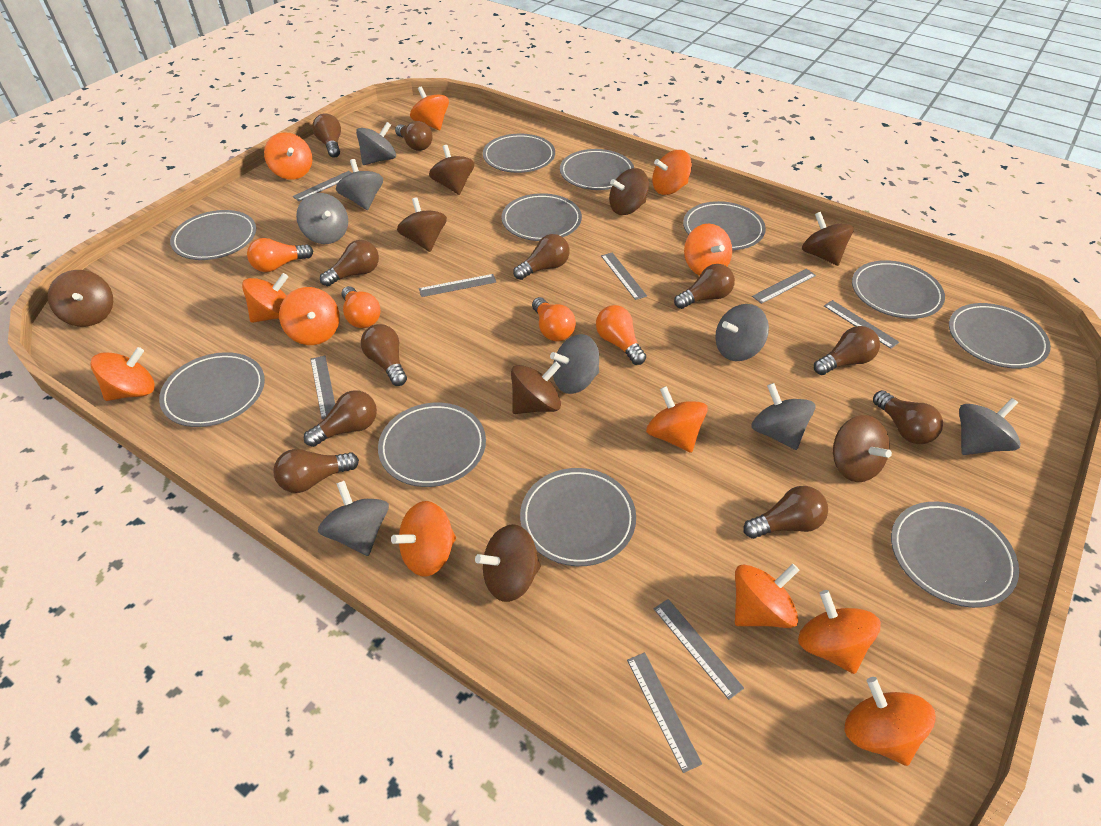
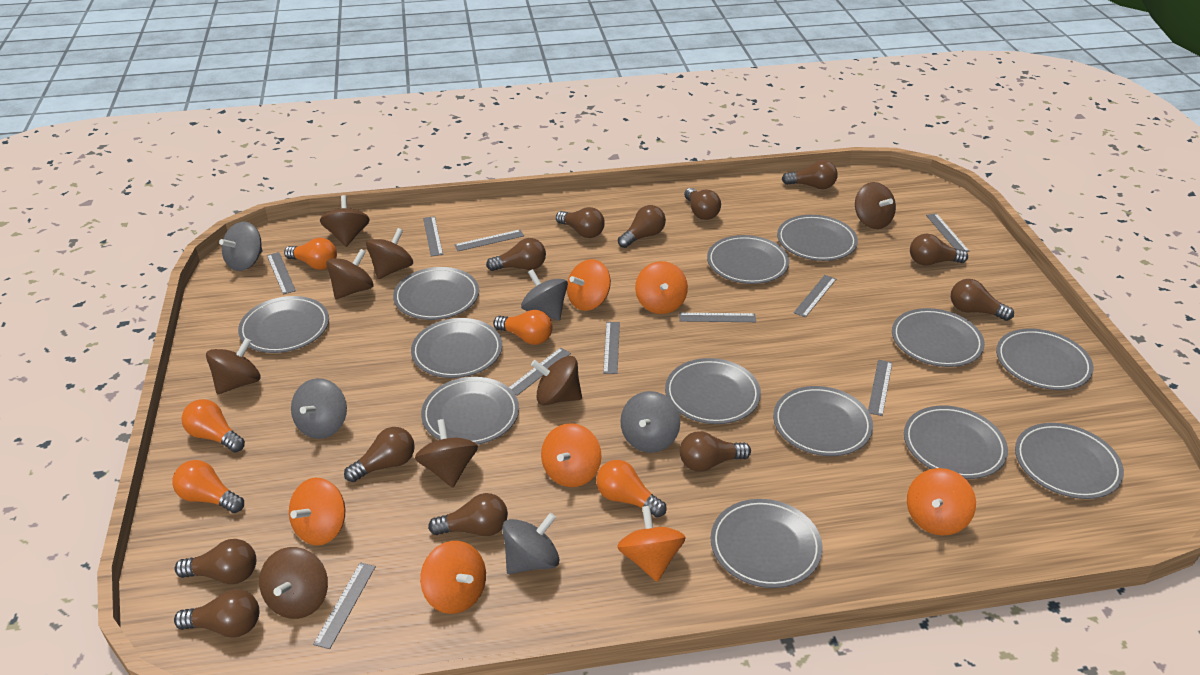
brown light bulb: [273,449,359,493] [304,390,377,447] [312,113,341,158] [320,240,379,286] [361,324,407,386] [395,121,433,151] [513,234,570,280] [674,264,735,309] [743,486,828,539] [814,326,880,375] [873,390,943,444] = 11 -> [174,589,259,638] [175,539,256,584] [344,427,415,482] [428,493,508,536] [486,238,546,271] [556,207,605,238] [618,205,666,248] [680,431,751,472] [684,188,721,220] [782,160,838,189] [910,234,968,266] [951,279,1014,321] = 12
grey plate: [159,352,265,427] [170,210,256,260] [378,403,486,487] [483,134,555,173] [501,193,582,241] [520,468,636,566] [560,149,634,190] [683,201,766,250] [852,260,945,319] [891,502,1019,608] [949,303,1051,369] = 11 -> [238,296,329,353] [393,267,479,320] [411,318,502,378] [421,377,519,445] [665,358,761,424] [707,235,789,284] [711,499,823,588] [773,386,873,456] [777,215,858,261] [892,308,985,367] [904,406,1008,479] [996,329,1094,390] [1015,423,1124,499] = 13
grey ruler: [293,171,351,201] [311,356,335,419] [419,274,496,297] [601,253,647,300] [627,652,702,773] [654,599,744,700] [752,269,816,304] [824,300,899,349] = 8 -> [267,252,296,294] [313,562,376,649] [423,216,443,256] [454,230,524,251] [509,348,571,396] [603,322,620,374] [679,313,756,322] [794,275,836,318] [868,360,892,416] [926,213,970,252] = 10
grey spinning top: [296,193,348,244] [318,481,389,556] [336,159,383,210] [356,122,396,165] [550,334,599,394] [715,304,769,361] [751,383,816,450] [959,398,1021,455] = 8 -> [219,222,262,271] [291,378,347,439] [502,513,559,574] [521,269,568,321] [620,391,680,453] = 5
orange light bulb: [247,238,313,272] [341,286,380,328] [532,297,576,341] [596,305,646,365] = 4 -> [172,460,244,513] [182,399,245,453] [284,238,337,270] [493,310,552,345] [596,460,667,518] = 5
orange spinning top: [91,347,155,401] [242,273,288,323] [264,132,312,180] [279,287,340,345] [391,501,456,577] [410,86,449,130] [646,386,708,453] [652,150,692,195] [684,224,732,276] [735,564,799,628] [798,590,881,674] [845,677,936,766] = 12 -> [289,478,345,545] [420,541,486,614] [541,423,602,487] [567,259,611,311] [617,506,686,582] [635,261,688,314] [907,468,976,536] = 7

